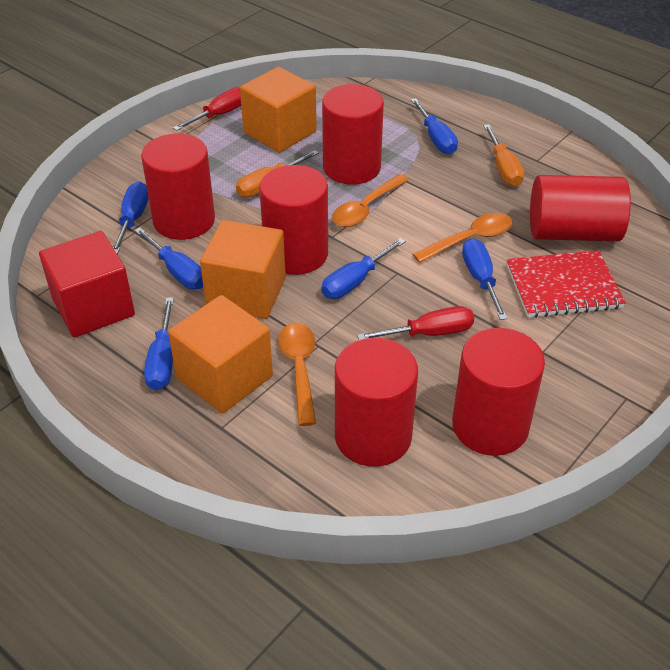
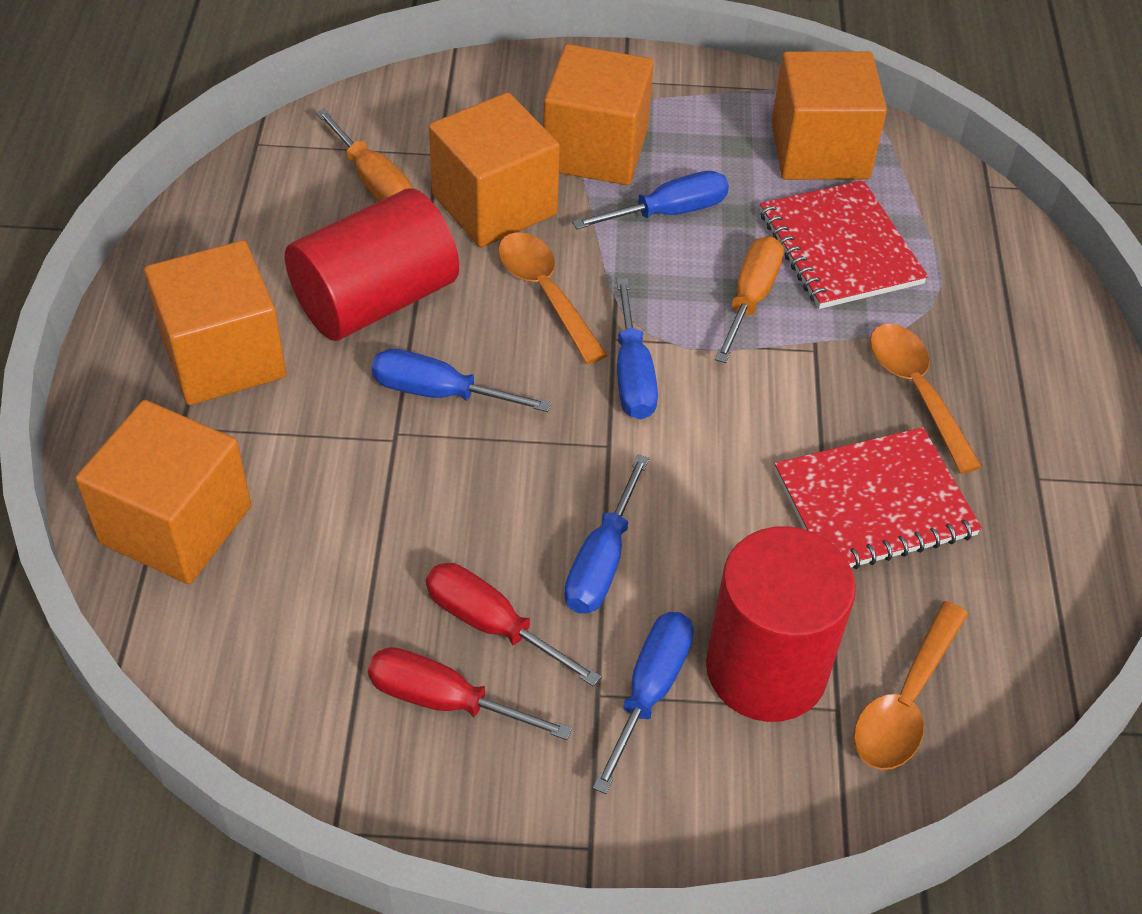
blue screwdriver: [113,182,149,254] [134,227,203,289] [144,297,174,390] [322,238,406,299] [411,98,458,154] [462,238,508,320] = 6 -> [372,349,551,412] [564,455,649,613] [572,171,729,229] [593,612,694,794] [616,278,658,419] = 5
orange cube: [168,295,273,413] [200,220,286,319] [240,67,317,153] = 3 -> [76,400,251,584] [144,240,286,405] [429,92,560,247] [543,44,654,185] [771,51,887,180] = 5
red cube: [39,231,135,338] = 1 -> none = 0
red cylinder: [141,134,215,240] [259,165,328,275] [322,84,384,185] [335,338,418,467] [452,328,545,456] [530,175,631,241] = 6 -> [285,188,459,341] [706,526,856,722] = 2
red notebook: [506,250,626,318] = 1 -> [760,180,928,309] [774,427,982,569] = 2

